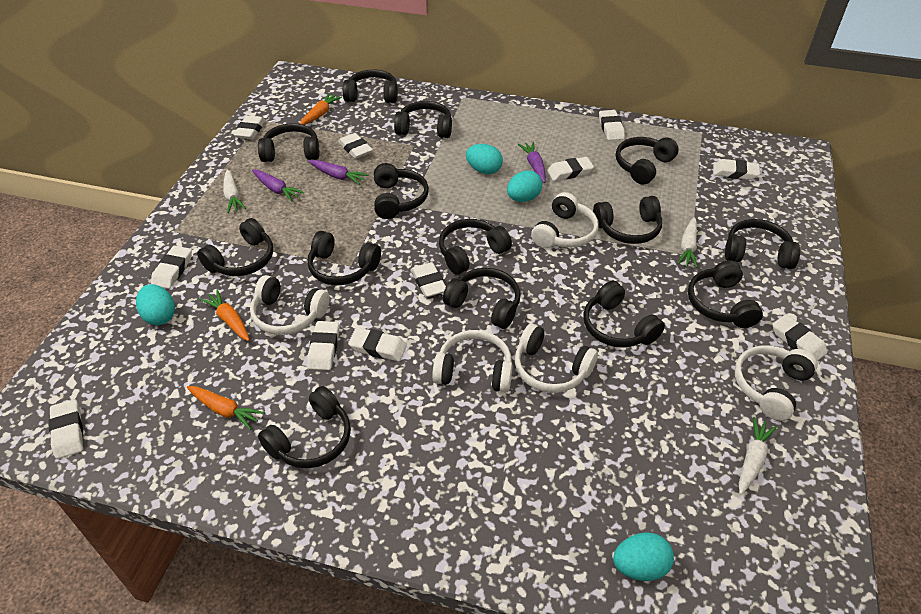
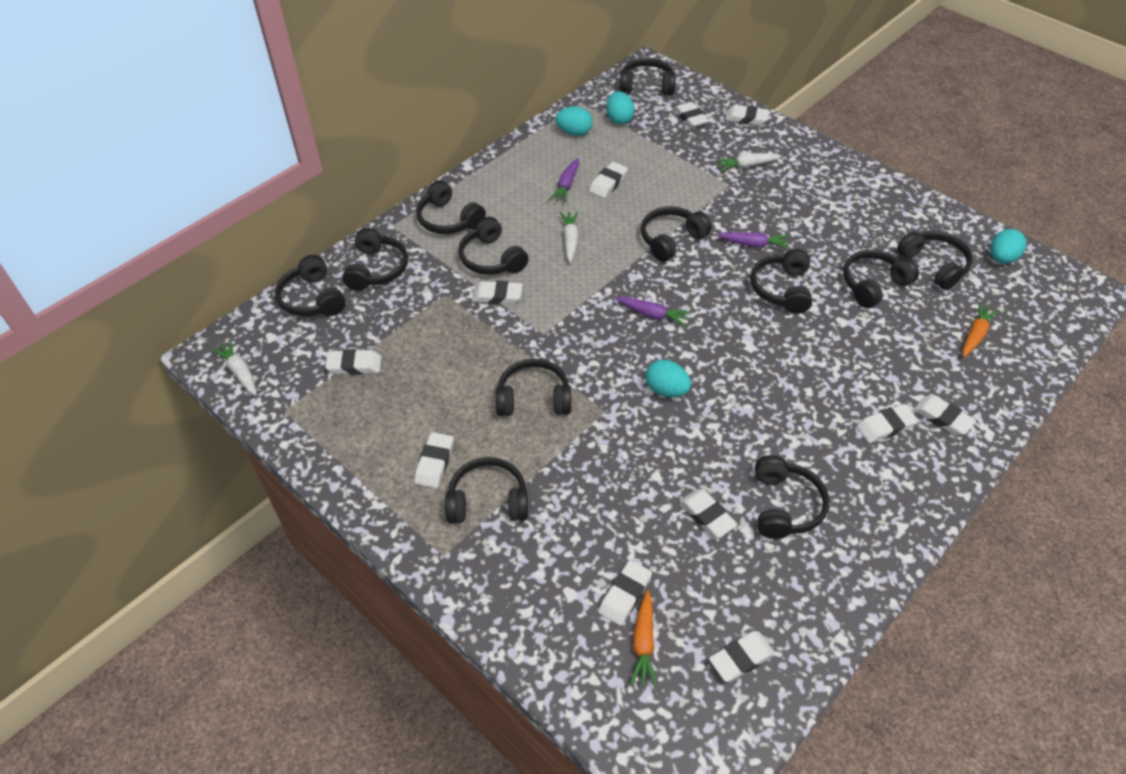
black headphones: [197,218,273,276] [258,123,319,162] [258,386,351,468] [307,231,381,285] [343,69,398,103] [374,163,429,219] [394,101,452,138] [439,219,512,274] [443,268,520,329] [583,280,665,348] [593,196,662,244] [616,137,679,185] [688,260,763,328] [725,219,800,269] = 14 -> [275,255,346,316] [342,228,408,291] [416,180,486,234] [445,457,528,523] [458,217,529,275] [496,359,571,416] [620,58,676,95] [641,206,712,262] [750,249,812,314] [755,455,829,539] [843,250,919,308] [897,231,973,290] = 12
orange carrot: [187,386,264,430] [200,289,249,341] [300,93,342,125] = 3 -> [630,590,657,687] [963,303,999,357] = 2
white headphones: [250,275,329,335] [432,330,513,392] [515,324,598,393] [531,192,599,248] [735,345,818,421] = 5 -> none = 0

